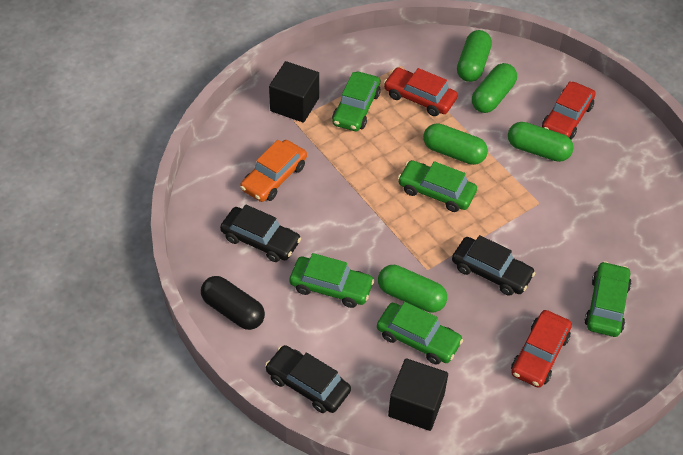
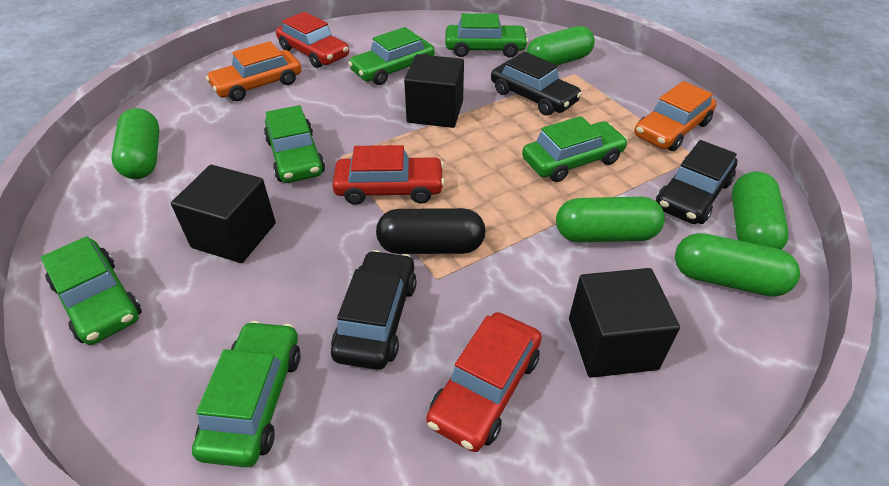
black cube: [269,61,319,123] [388,358,448,431] = 2 -> [171,165,276,263] [404,54,464,128] [569,268,680,378] = 3
green car: [290,253,375,308] [332,72,381,131] [377,302,463,364] [398,160,477,212] [585,261,632,337] = 5 -> [41,236,142,345] [192,321,301,468] [264,105,325,183] [348,27,435,85] [445,13,529,58] [522,116,628,182] = 6
orange car: [240,140,307,202] = 1 -> [206,41,301,101] [634,81,716,151] = 2

